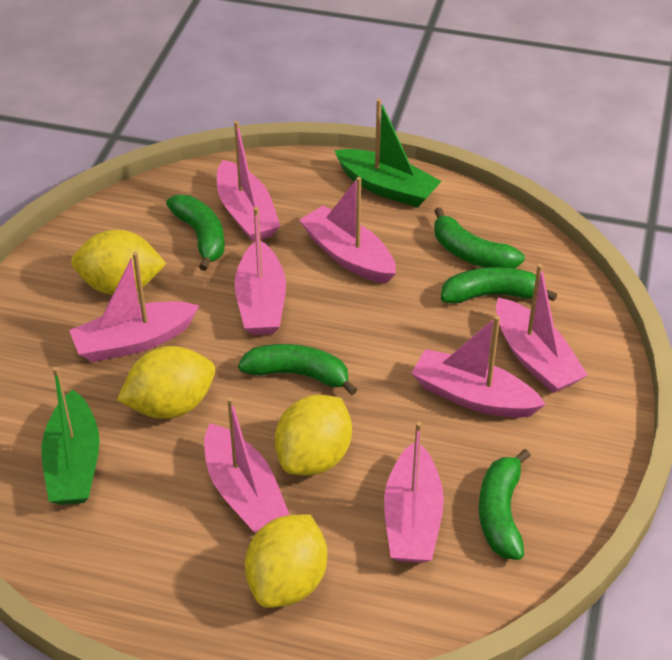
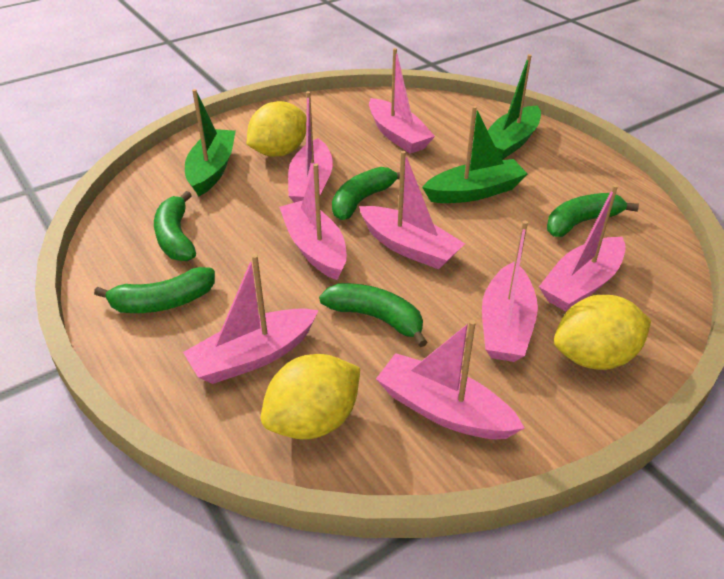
green boat: [42,367,100,505] [334,99,442,208] = 2 -> [185,89,236,196] [422,106,528,203] [488,54,541,160] = 3
yellow lemon: [71,230,166,295] [117,346,215,419] [245,514,327,608] [275,395,352,476] = 4 -> [247,101,306,157] [261,354,360,440] [554,295,651,370] = 3

